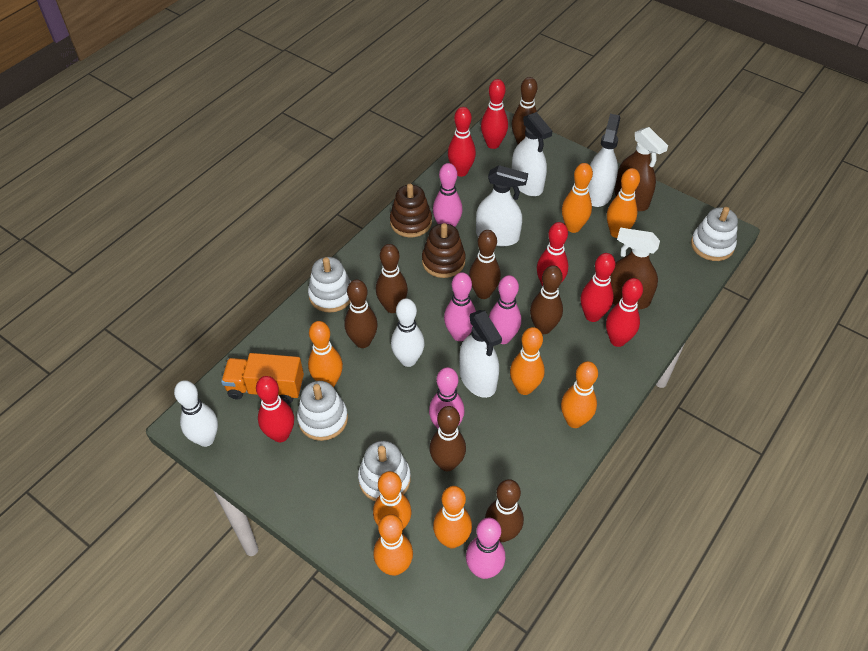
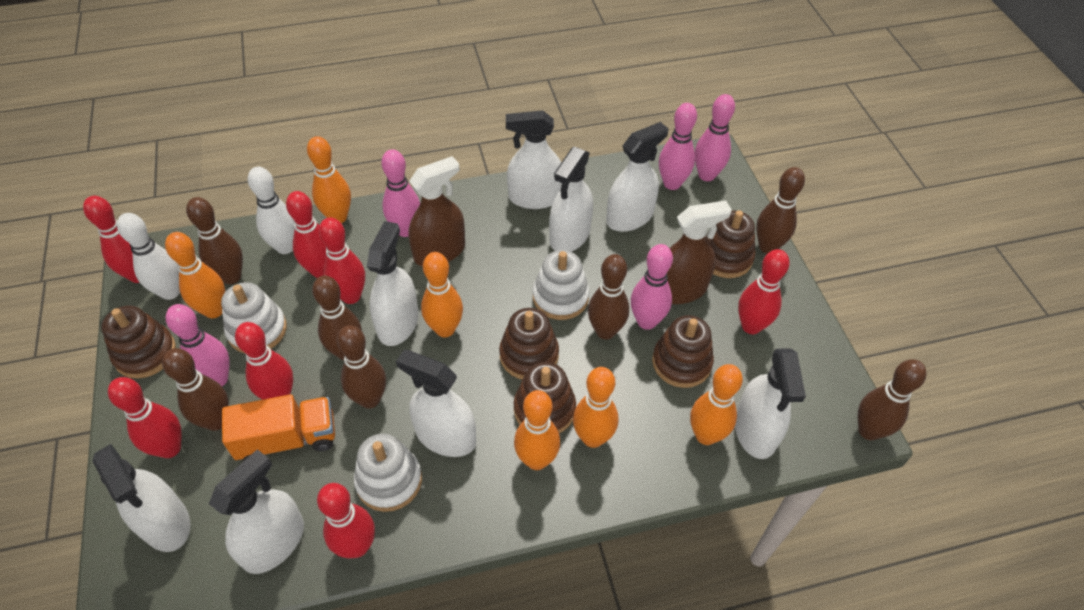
brown stacking toy: [390,184,432,237] [422,223,466,278] = 2 -> [101,305,176,378] [499,308,559,380] [514,362,576,433] [652,315,714,388] [705,210,755,278] = 5
orange bowling pin: [308,321,343,387] [373,471,412,529] [373,514,413,576] [433,486,472,548] [510,327,545,395] [561,361,598,428] [562,163,593,233] [607,168,640,238] = 8 -> [165,232,225,318] [307,136,351,223] [421,252,463,337] [514,390,560,470] [573,367,618,448] [690,364,743,445] = 6
red bowling pin: [256,376,294,442] [448,107,476,177] [481,79,508,149] [537,222,568,287] [581,253,615,322] [606,278,643,347] = 6 -> [83,196,139,283] [108,377,182,458] [235,322,293,400] [286,191,326,278] [317,483,375,558] [319,217,365,304] [738,249,790,334] = 7
white spray bottle: [459,310,502,398] [476,165,528,246] [512,112,552,196] [588,114,620,207] = 4 -> [92,444,190,552] [209,449,304,574] [367,221,419,346] [396,350,476,457] [506,110,562,209] [549,147,593,252] [606,122,668,232] [735,348,806,459] = 8
white stacking toy: [297,381,348,441] [308,257,351,313] [358,441,411,501] [691,207,738,261] = 4 -> [221,282,287,353] [354,434,422,512] [533,250,589,320] = 3

